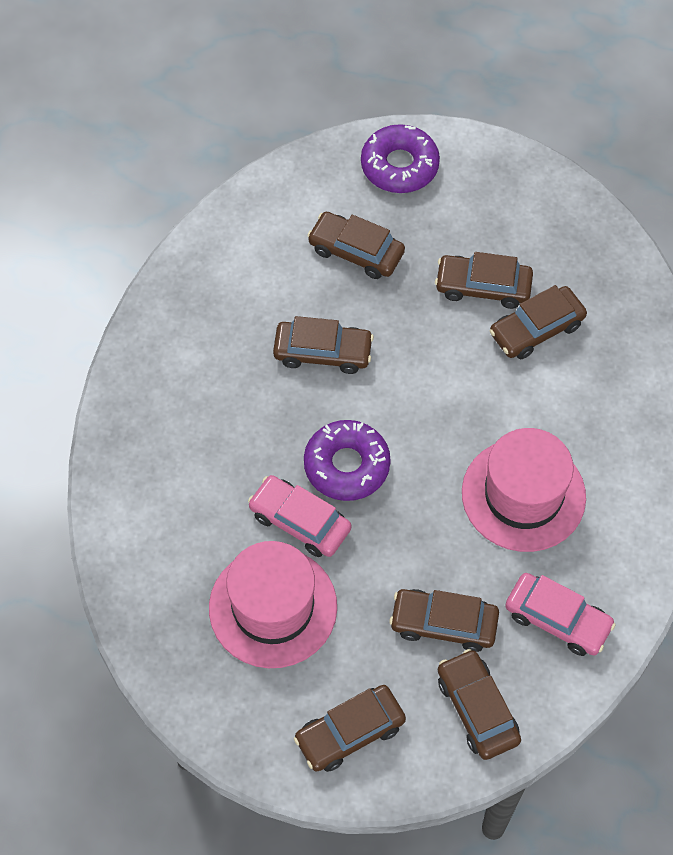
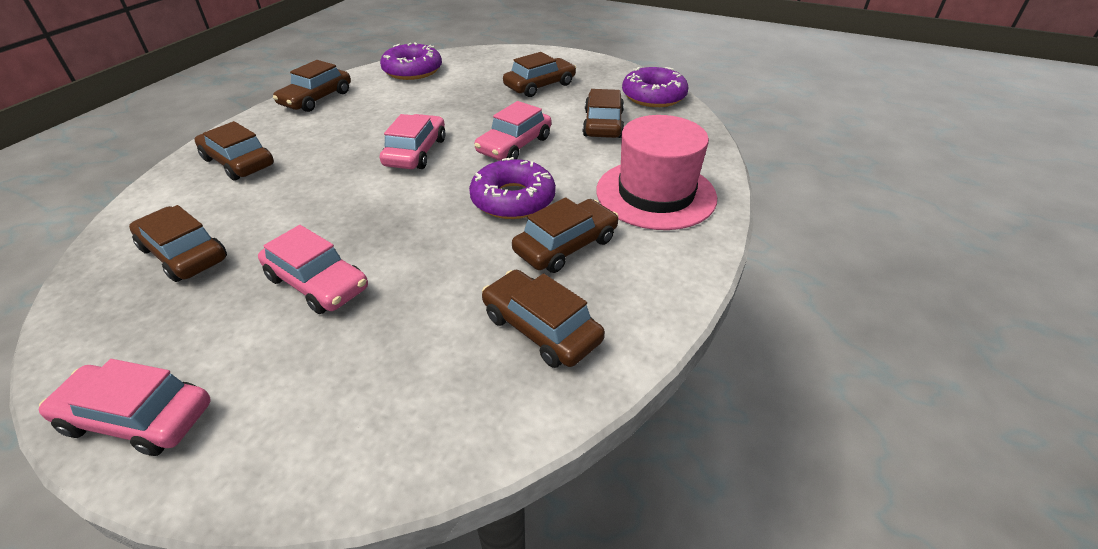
pink car: [248,475,351,557] [505,573,616,656] = 2 -> [39,359,211,456] [258,225,368,314] [380,114,446,169] [474,101,552,160] = 4
pink hat: [209,541,337,668] [462,428,586,552] = 2 -> [596,115,717,230] = 1
purple donut: [304,420,391,501] [361,124,440,193] = 2 -> [380,42,442,80] [469,157,556,219] [622,67,688,107] = 3

